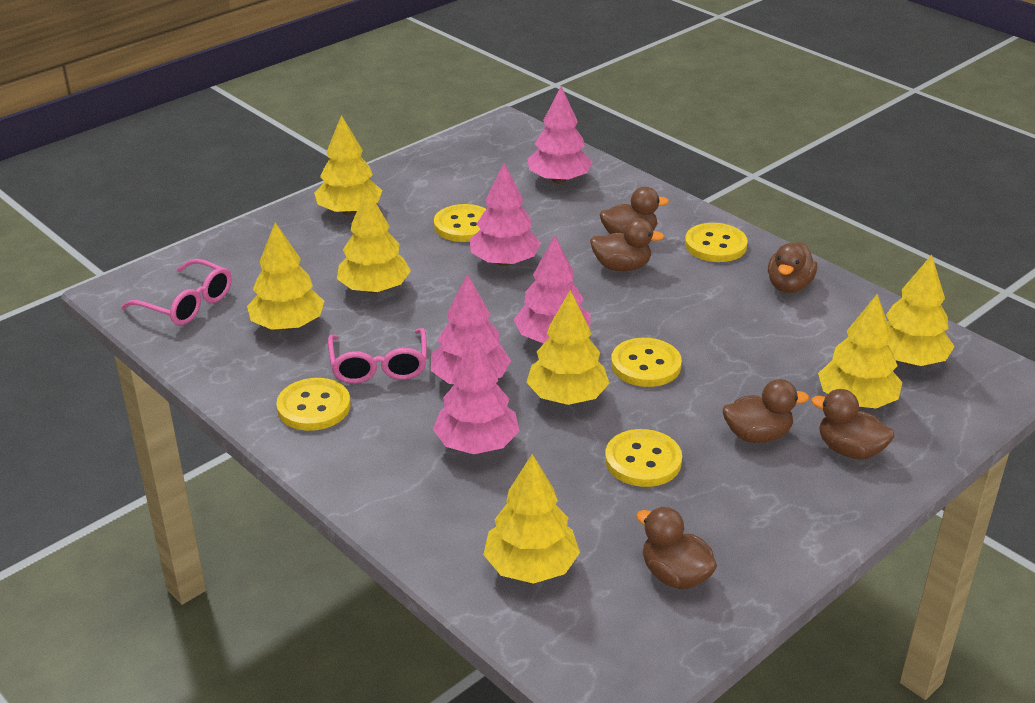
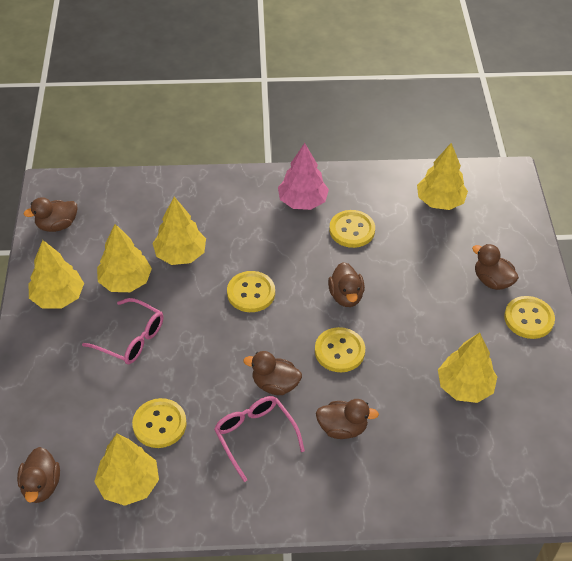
pink tree: [431,274,511,384] [433,335,520,454] [470,163,541,266] [513,235,591,344] [528,86,593,184] = 5 -> [278,143,329,210] = 1
yellow tree: [247,222,324,330] [314,115,382,215] [337,189,411,293] [483,454,580,584] [526,290,609,405] [818,294,902,408] [886,255,955,366] = 7 -> [28,240,84,308] [94,434,159,506] [97,224,152,292] [152,197,206,265] [417,143,468,210] [438,332,497,403] = 6

